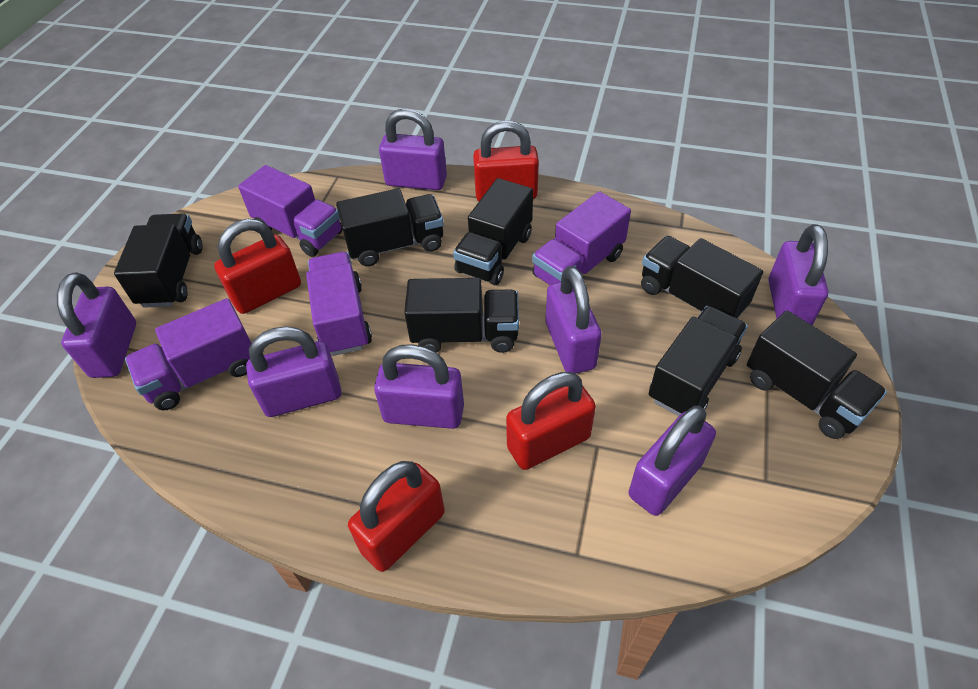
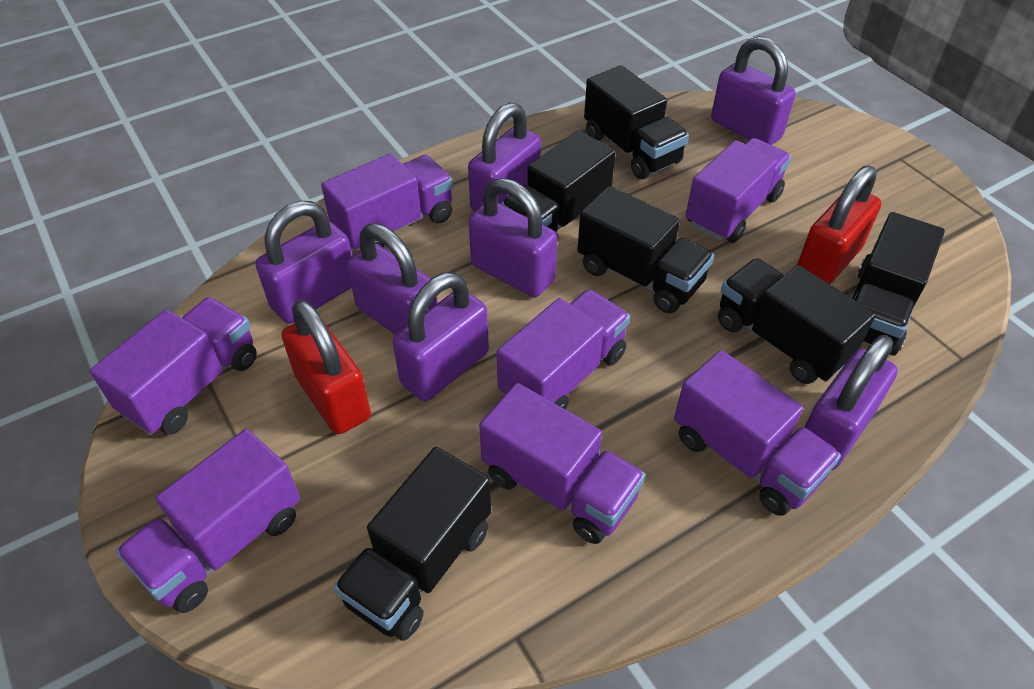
black truck: [114,214,202,308] [336,188,444,267] [404,278,519,353] [453,178,533,285] [641,236,763,318] [649,306,748,416] [747,311,887,439] = 7 -> [333,447,491,641] [501,131,616,242] [577,186,714,313] [584,65,689,179] [718,258,876,384] [852,212,945,355] = 6
purple truck: [125,298,251,410] [238,165,343,257] [306,252,372,356] [532,191,631,285] = 4 -> [90,297,257,435] [116,429,300,613] [321,153,453,251] [479,383,645,544] [497,289,630,410] [674,350,841,516] [686,138,791,243] = 7
red padlock: [214,219,301,314] [348,461,445,572] [473,120,539,202] [506,372,596,470] = 4 -> [282,300,371,434] [797,165,881,285] = 2

